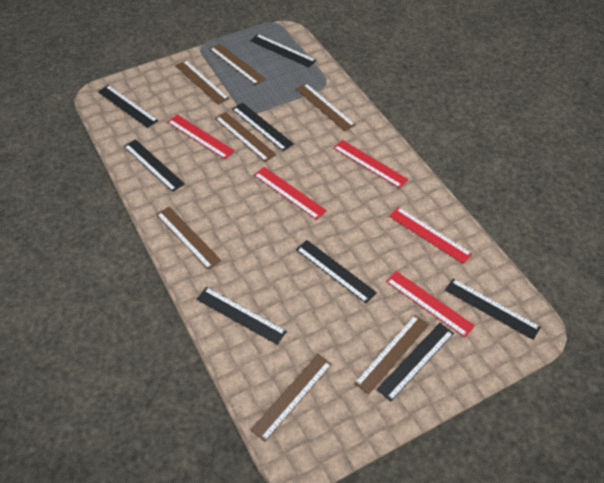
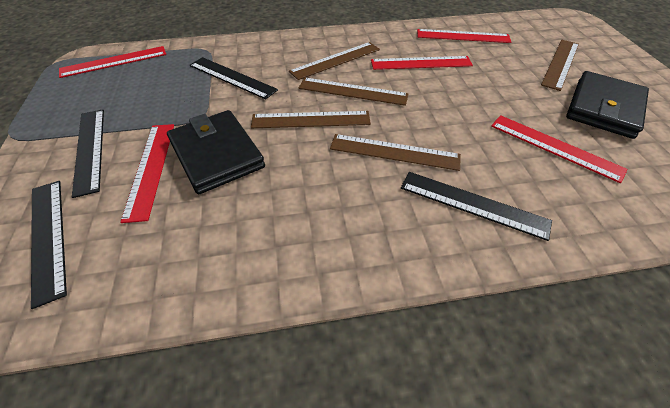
black ruler: [98,85,158,128] [124,139,185,192] [197,287,287,345] [232,103,294,151] [250,34,316,67] [296,240,377,303] [377,323,454,401] [445,279,541,340] = 8 -> [31,181,67,309] [72,109,104,198] [189,57,278,99] [401,172,552,241] = 4
black wallet: none = 0 -> [167,110,265,194] [566,71,649,139] = 2
brown ruler: [156,207,222,270] [175,60,229,105] [210,44,266,85] [215,112,277,162] [251,354,332,442] [296,83,355,131] [354,315,429,395] = 7 -> [251,111,371,128] [289,42,380,80] [299,78,409,106] [330,134,461,171] [541,40,579,91] = 5

